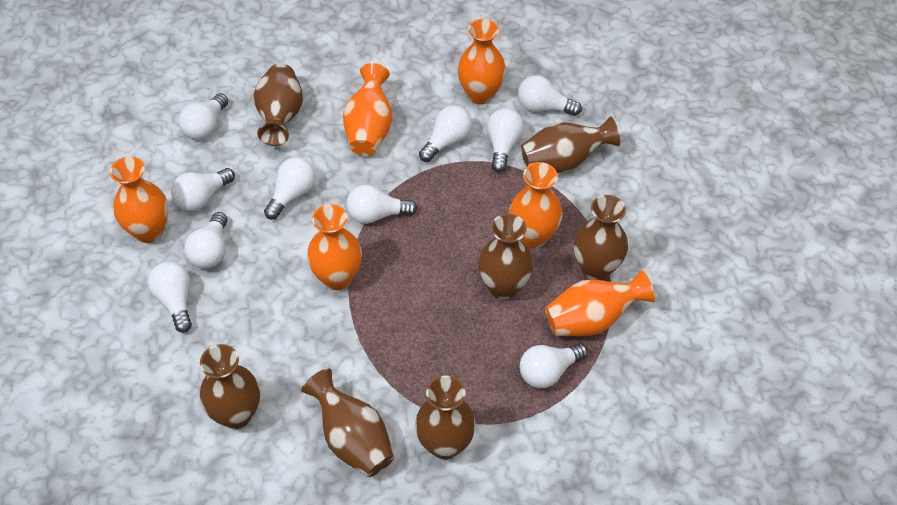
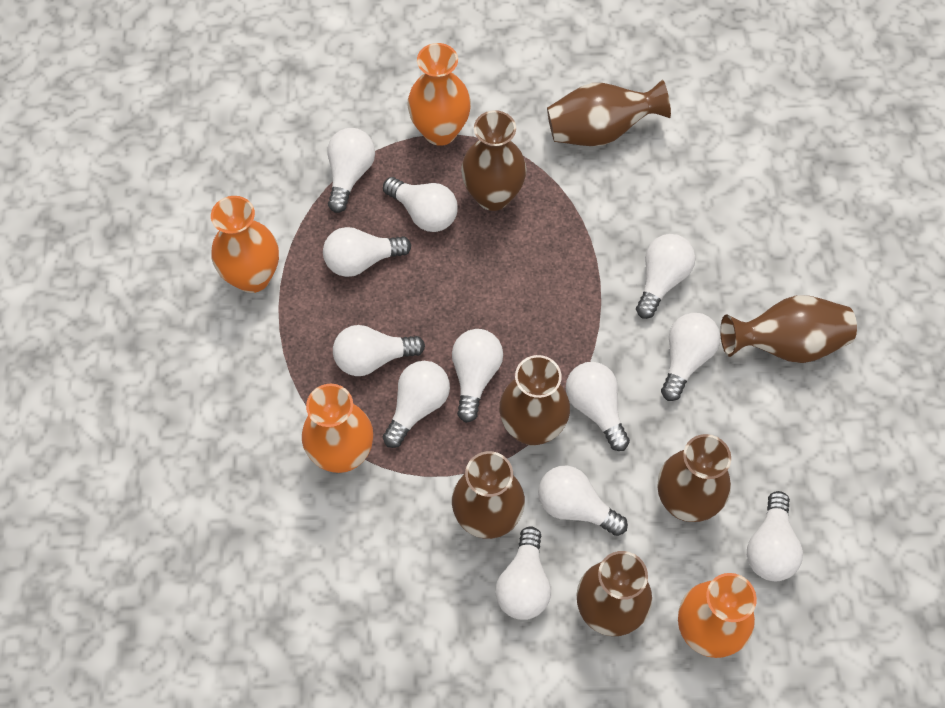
orange vase: [110,157,168,243] [307,204,362,290] [343,63,392,155] [458,19,506,105] [509,162,563,248] [545,270,655,336] = 6 -> [211,196,279,293] [302,384,373,473] [407,43,471,146] [678,573,757,658] = 4
white light bulb: [148,261,192,333] [171,168,235,211] [179,93,228,140] [184,212,227,269] [264,157,316,220] [346,185,418,224] [419,105,472,162] [487,108,524,173] [518,75,582,116] [520,343,588,388] = 10 -> [323,227,411,277] [327,128,375,213] [333,325,425,376] [383,177,458,232] [383,361,450,448] [452,329,503,423] [495,526,551,620] [538,466,628,536] [566,362,630,451] [636,234,695,319] [661,313,720,401] [747,491,803,581] = 12

